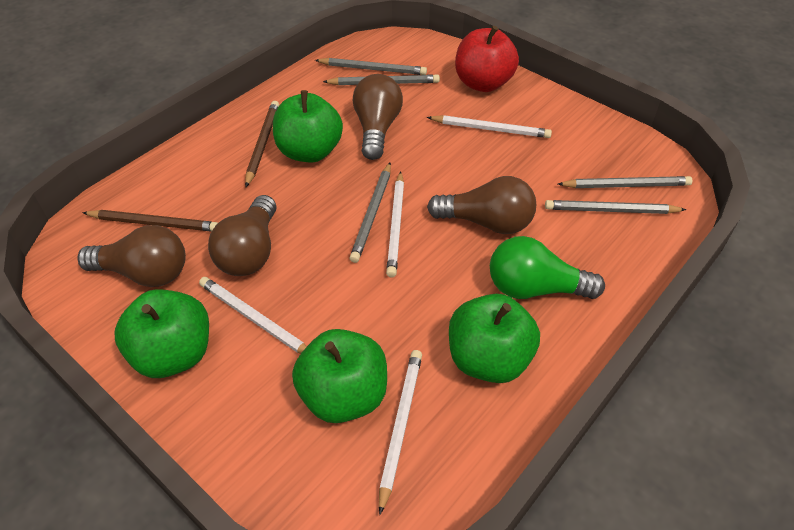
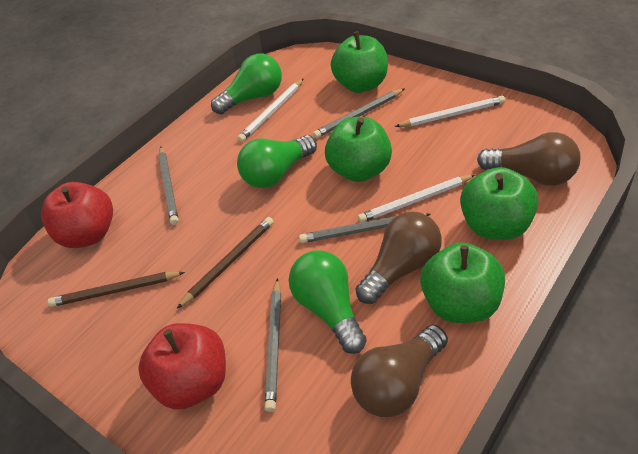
brown light bulb: [77,225,186,287] [208,195,276,276] [353,74,403,160] [427,176,536,234] = 4 -> [351,325,448,417] [356,211,442,304] [477,132,580,186] = 3
green light bulb: [490,236,605,299] = 1 -> [211,54,282,114] [237,135,317,188] [289,250,367,354] = 3
grey pencil: [315,58,427,75] [323,74,440,85] [349,163,391,263] [545,200,686,214] [558,176,692,188] = 5 -> [158,146,179,225] [265,278,281,412] [299,213,431,243] [313,88,405,138] = 4
red apple: [455,26,519,92] = 1 -> [41,182,113,248] [138,323,226,410] = 2
white pencil: [199,277,307,354] [379,350,422,515] [386,171,404,278] [427,115,552,138] = 4 -> [237,79,303,142] [358,175,475,223] [395,96,505,127] = 3

